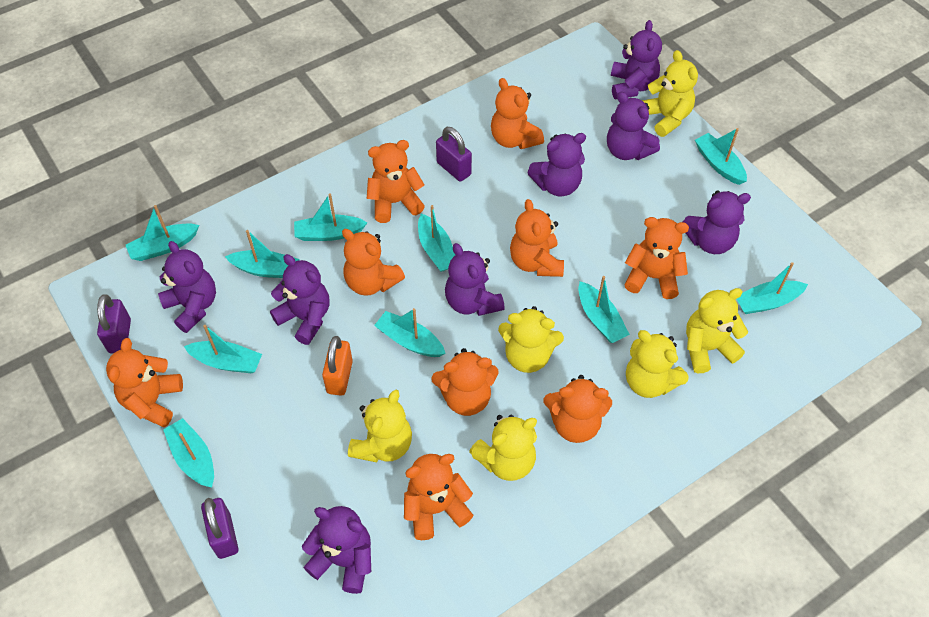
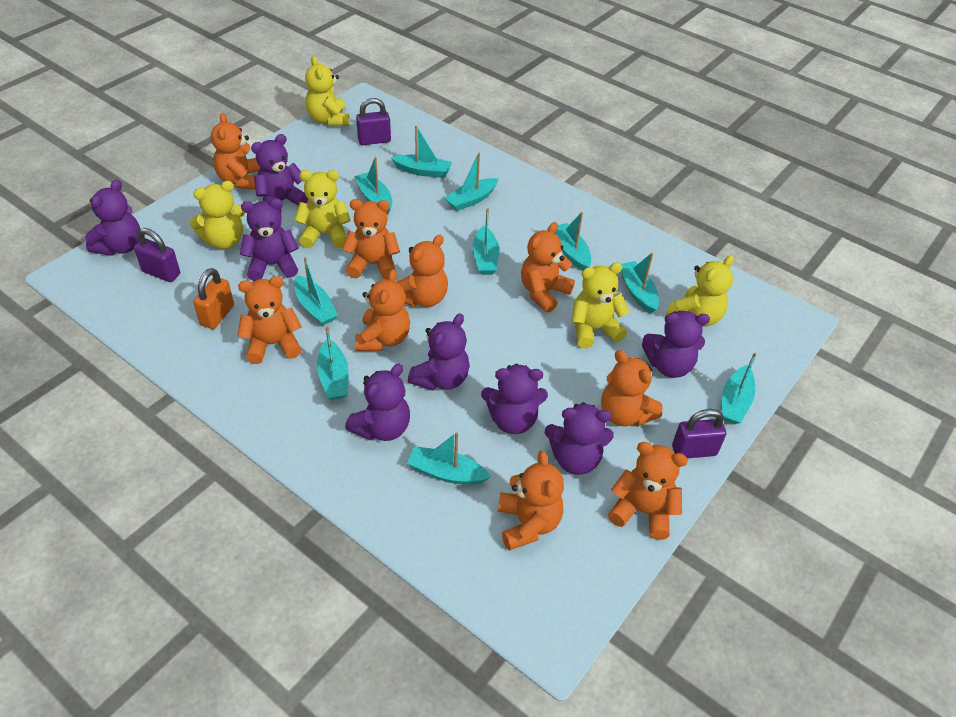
yellow teddy bear: [348,390,412,462] [469,415,537,481] [498,306,564,373] [626,330,688,398] [642,50,698,137] [686,288,748,373] = 6 -> [190,181,245,249] [294,170,351,248] [305,56,349,126] [572,262,630,348] [666,255,734,326] = 5

